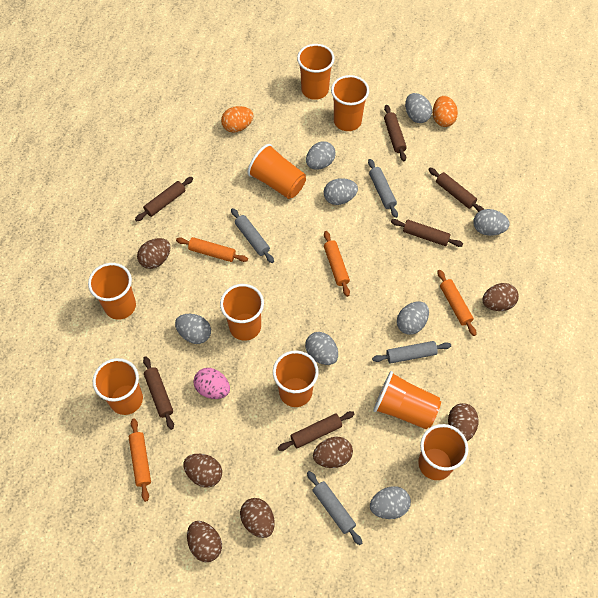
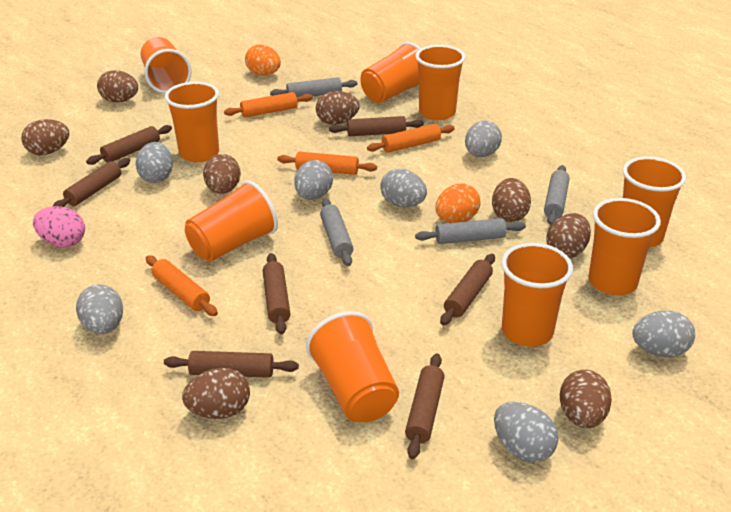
brown egg: [137,238,170,269] [183,454,222,487] [187,521,222,562] [240,498,275,538] [313,437,353,468] [448,403,479,441] [482,283,519,311] = 7 -> [21,119,70,155] [97,70,138,102] [182,368,250,419] [203,154,241,194] [316,91,360,125] [492,178,531,222] [546,213,591,258] [560,370,612,428] = 8
brown rolling pin: [135,177,193,221] [143,356,174,430] [278,411,354,451] [384,105,407,161] [391,219,463,247] [428,168,484,212] = 6 -> [53,158,130,207] [86,125,172,165] [164,351,299,378] [263,253,290,334] [329,116,424,136] [405,353,445,459] [440,254,495,325] = 7
grey egg: [175,314,211,344] [305,332,338,365] [306,141,336,169] [324,178,358,205] [370,487,411,519] [397,301,429,335] [405,93,432,123] [473,209,510,236] = 8 -> [76,284,123,334] [136,142,173,183] [294,160,333,200] [380,169,427,207] [465,120,502,157] [494,402,558,463] [632,311,695,357] = 7

